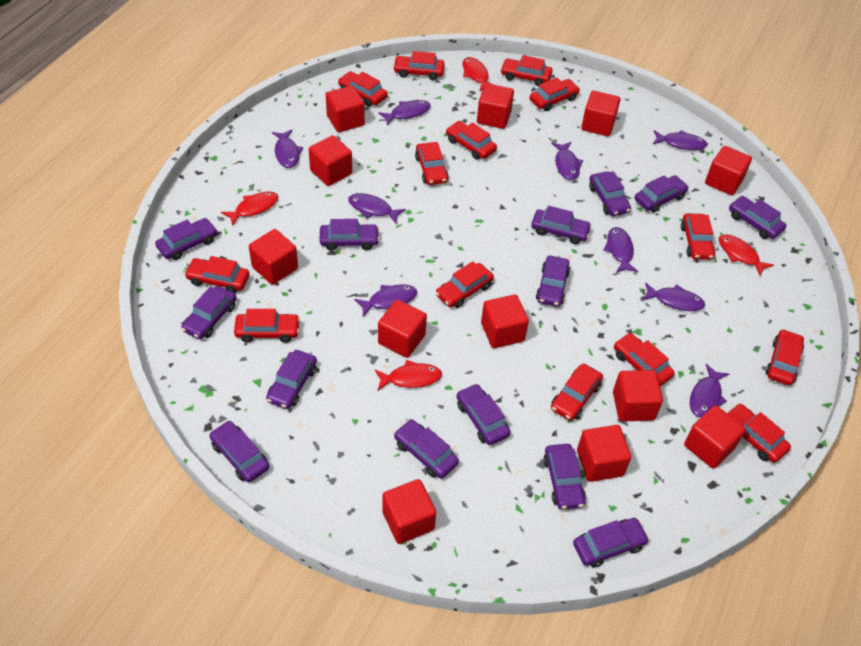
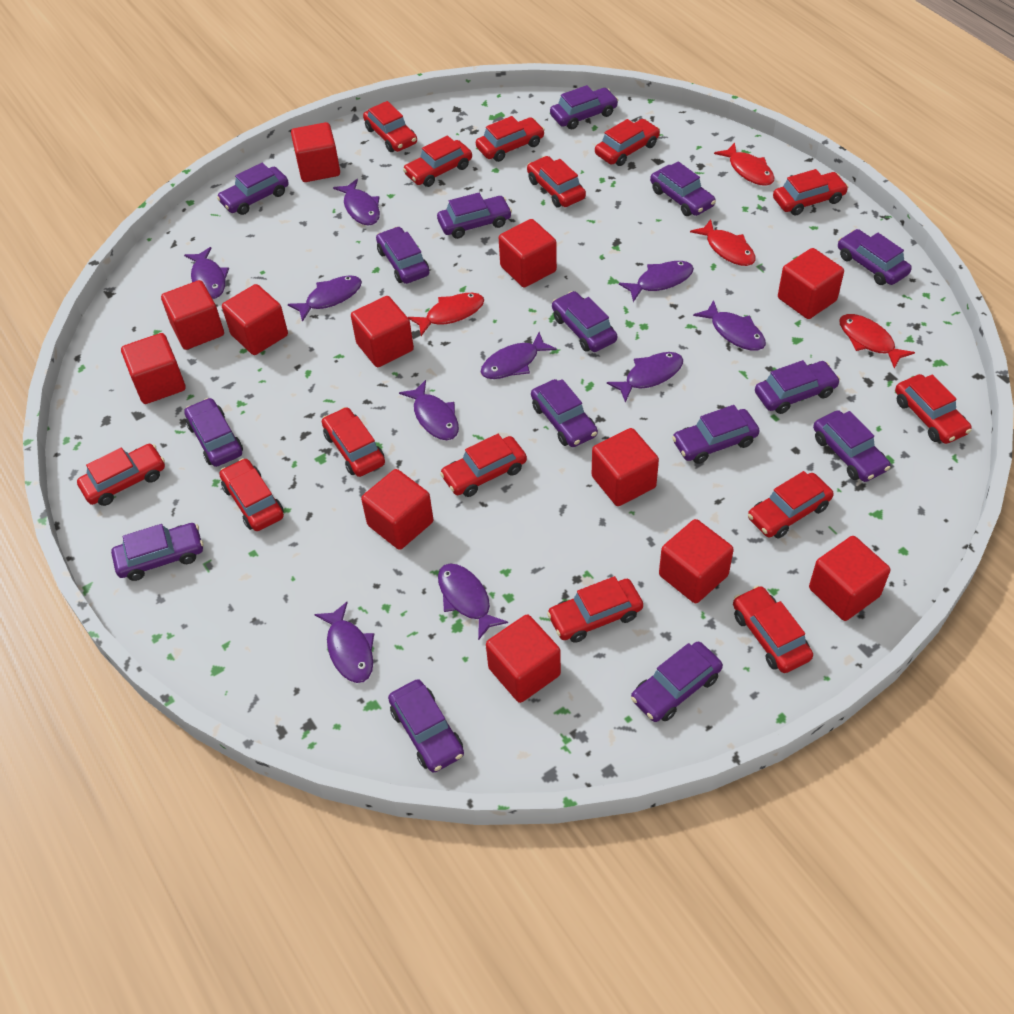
purple car: [155,218,217,260] [181,286,237,339] [209,421,269,482] [266,350,317,409] [320,219,379,251] [394,419,459,479] [457,384,511,445] [531,206,592,244] [536,256,570,307] [543,444,586,509] [573,518,649,568] [589,171,631,216] [635,175,689,212] [729,196,786,239] = 14 -> [111,523,203,581] [184,398,243,467] [217,163,289,215] [376,227,429,284] [388,679,464,773] [437,193,512,239] [531,379,598,447] [550,85,618,130] [552,291,617,352] [631,642,723,722] [650,161,716,216] [672,405,760,464] [755,360,840,414] [813,410,890,482] [838,229,912,285] = 15
purple fish: [272,130,303,168] [348,193,406,223] [354,284,417,317] [378,100,431,125] [551,142,583,180] [603,227,638,273] [642,282,705,311] [653,130,707,150] [690,364,729,417] = 9 -> [184,247,229,299] [288,275,362,322] [314,602,374,683] [333,179,380,225] [399,380,459,440] [438,563,508,640] [481,332,557,379] [607,352,683,402] [619,261,694,302] [693,300,766,351] = 10

